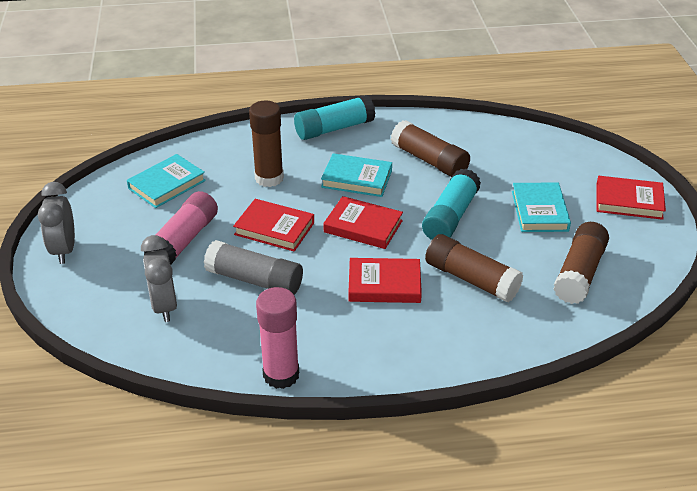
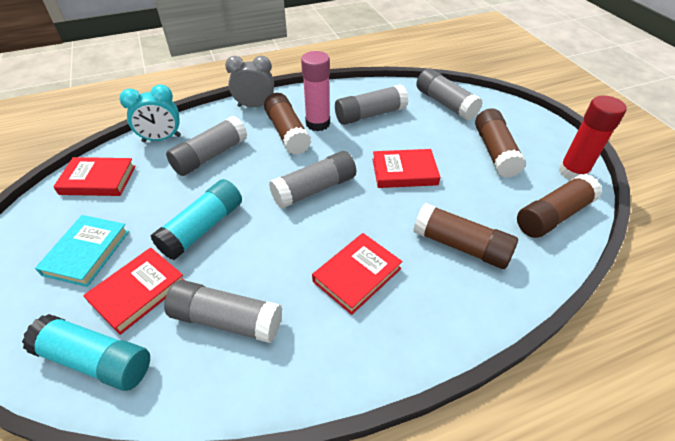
grey clock: [38,182,75,264] [141,235,177,322] = 2 -> [225,55,274,107] = 1
grey glue stick: [204,240,303,295] = 1 -> [164,280,282,343] [166,116,247,176] [269,151,356,209] [335,84,408,125] [416,68,483,121] = 5
pink glue stick: [144,191,218,265] [256,287,299,389] = 2 -> [301,51,330,131] = 1
red glue stick: none = 0 -> [559,96,627,180] = 1
turquoise book: [127,154,206,208] [321,153,392,197] [512,182,571,232] = 3 -> [35,215,129,287] = 1
turquoise clock: none = 0 -> [120,85,181,142] = 1

